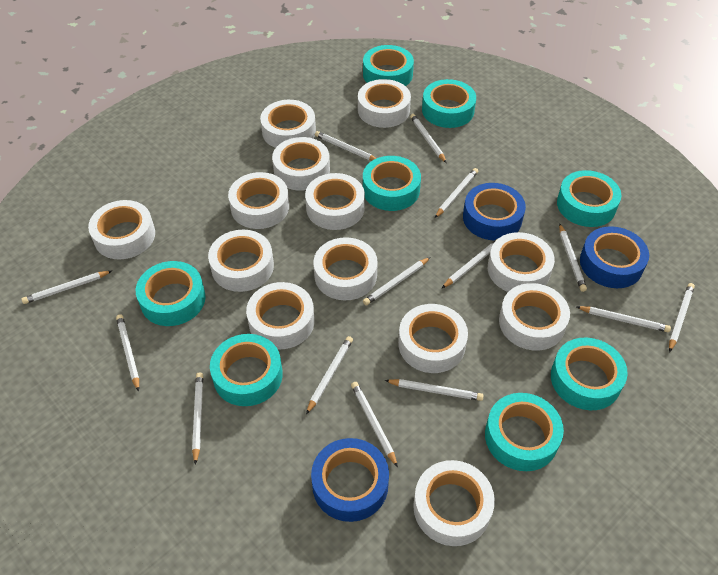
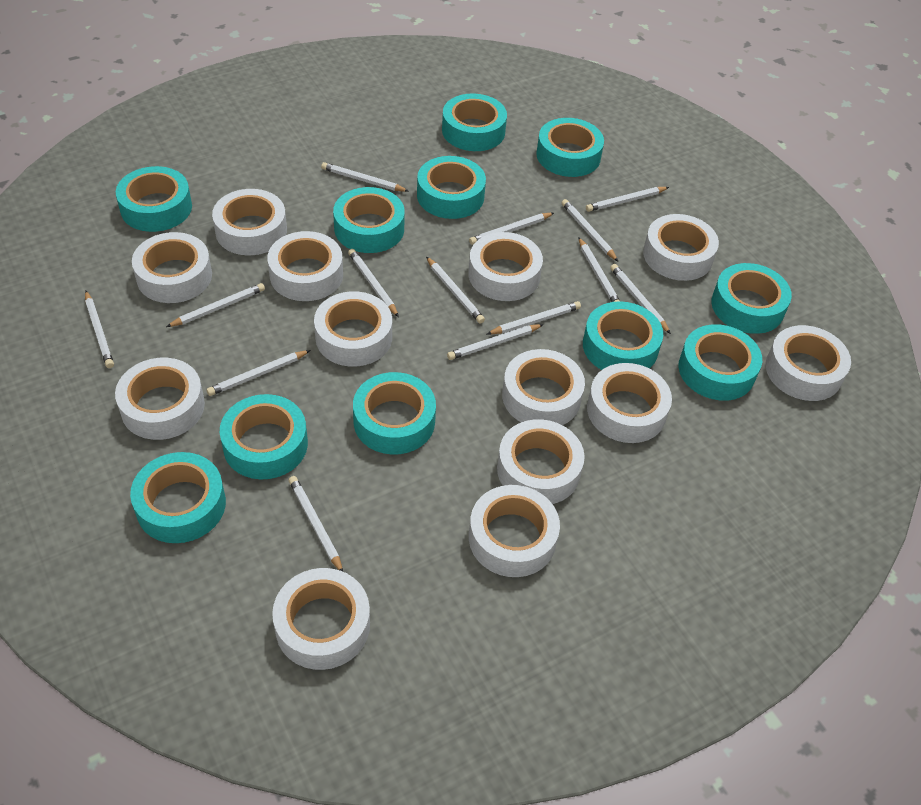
blue tape: [311,438,389,522] [463,183,526,240] [580,226,649,288] = 3 -> none = 0
turquoise tape: [136,261,206,326] [210,334,283,406] [363,45,414,86] [363,156,421,211] [422,79,476,128] [485,393,564,471] [551,338,628,410] [557,170,622,227] = 8 -> [116,166,192,232] [130,452,226,543] [220,394,308,479] [333,187,405,253] [353,372,436,455] [417,156,486,219] [442,94,507,151] [536,118,604,177] [583,301,663,370] [678,324,762,401] [711,263,792,334] = 11

